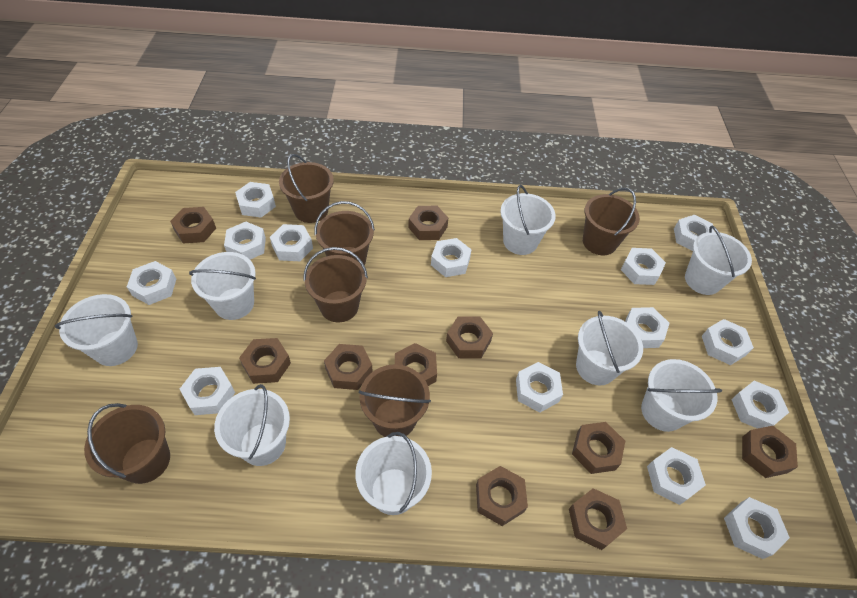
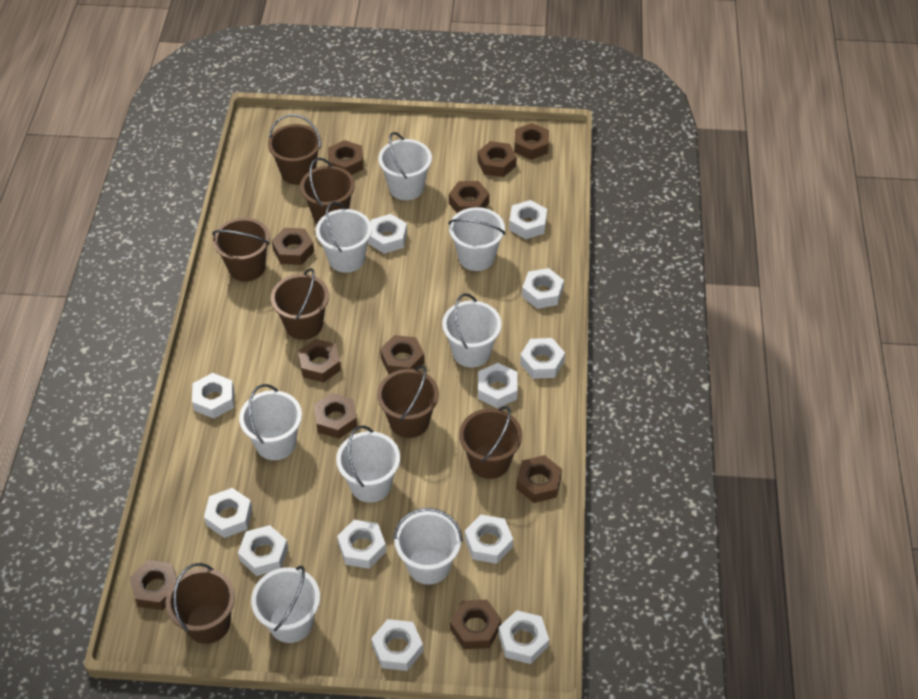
brown bucket: [84,403,170,484] [279,154,334,223] [303,247,368,322] [315,201,375,266] [359,364,431,437] [583,188,640,255] = 6 -> [166,563,235,644] [212,218,270,282] [268,114,321,185] [271,268,329,340] [300,158,355,223] [377,365,439,438] [459,406,522,479] = 7
brown nut: [170,207,216,243] [239,338,291,384] [324,344,373,390] [395,343,437,386] [408,206,448,240] [446,316,493,358] [476,466,528,526] [569,488,627,550] [572,422,625,474] [742,426,798,478] = 10 -> [129,560,177,610] [272,228,314,265] [298,339,341,382] [314,393,357,439] [328,140,363,175] [380,335,425,374] [449,181,489,213] [450,600,501,649] [477,141,517,177] [514,123,549,160] [516,455,562,503] = 11
white nut: [127,261,176,305] [180,367,235,415] [224,222,266,259] [235,182,276,217] [270,224,313,261] [431,238,472,277] [516,362,563,413] [621,248,666,285] [625,307,669,348] [647,447,706,505] [674,215,715,251] [702,319,754,365] [724,497,790,559] [731,381,789,429] = 14 -> [192,373,234,419] [204,488,252,538] [238,525,288,576] [337,520,386,569] [368,214,407,254] [371,619,423,671] [465,515,513,564] [478,363,518,408] [498,610,549,664] [509,200,547,239] [520,338,565,379] [522,268,564,309] = 12

